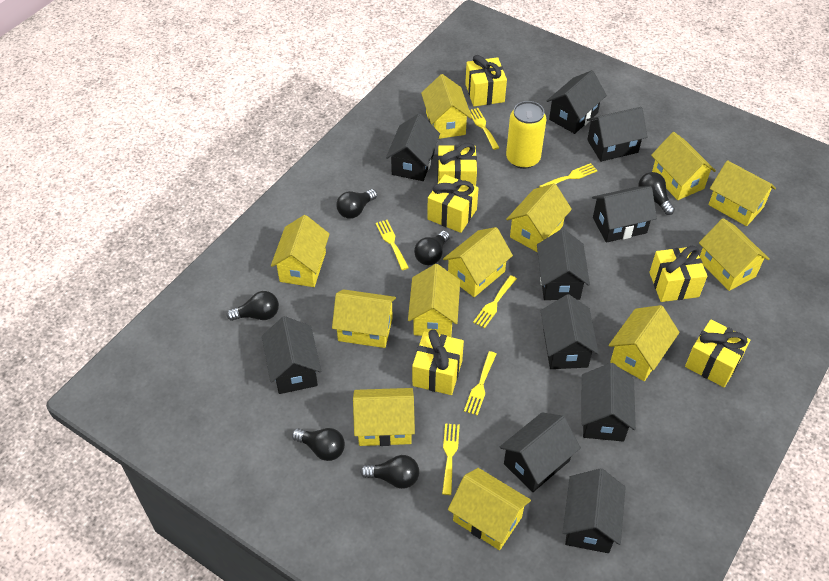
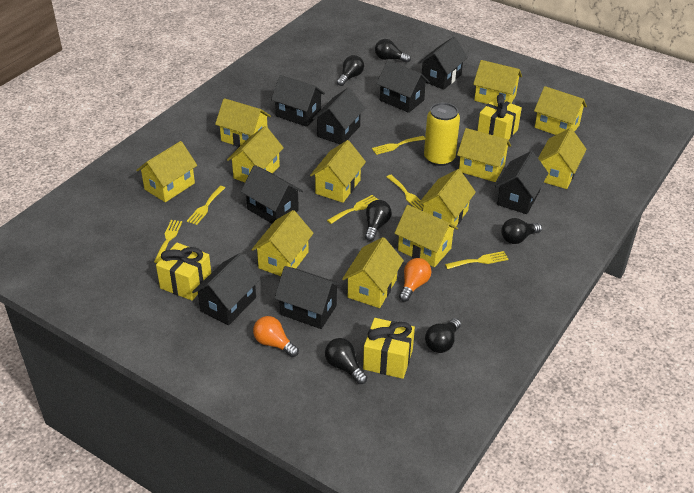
black house: [262,316,321,394] [386,114,440,181] [500,412,581,492] [537,229,590,300] [541,294,599,369] [547,70,607,134] [563,468,626,553] [581,363,636,442] [587,107,647,162] [592,186,657,243] = 10 -> [192,253,260,325] [241,165,303,223] [271,75,325,127] [274,266,342,329] [312,87,365,144] [377,60,430,113] [418,37,468,90] [495,151,548,214] = 8
orange light bulb: none = 0 -> [253,316,299,357] [399,258,431,302] = 2
yellow gift: [412,329,464,395] [427,174,479,233] [437,143,477,186] [465,55,507,106] [649,246,707,302] [685,320,750,387] = 6 -> [156,243,211,301] [363,318,415,379] [477,94,522,140] = 3

